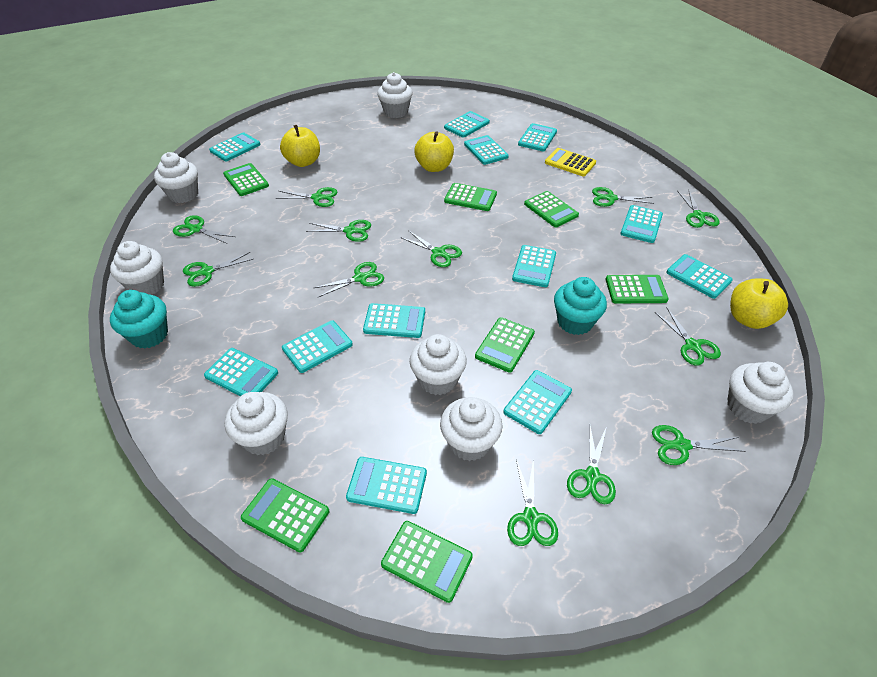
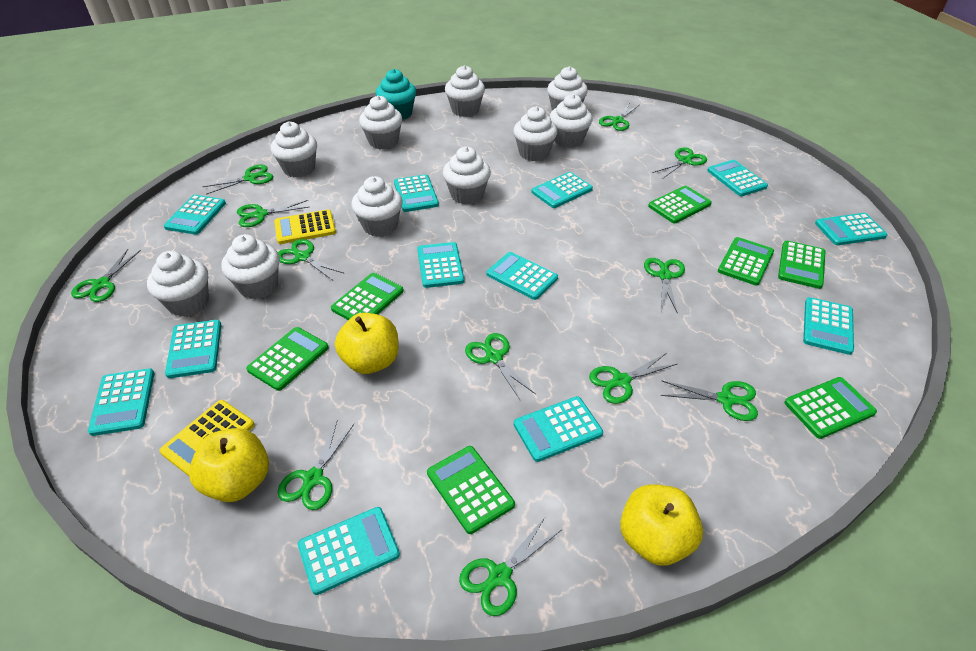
turquoise cupcake: [110,290,168,349] [554,277,607,335] = 2 -> [376,69,416,120] = 1
white cupcake: [110,241,164,295] [154,152,198,203] [225,392,288,455] [377,72,413,118] [410,334,467,395] [440,397,503,461] [727,362,794,424] = 7 -> [147,251,209,317] [221,234,280,299] [271,122,317,178] [351,176,403,237] [359,95,403,150] [443,147,491,205] [445,65,485,117] [513,106,558,161] [547,66,588,110] [550,94,592,148] = 10
yellow calculator: [545,148,596,177] = 1 -> [159,400,255,477] [274,209,336,244] = 2

